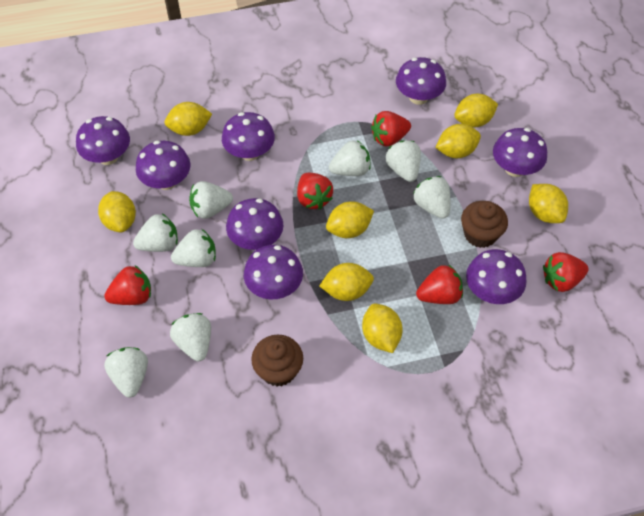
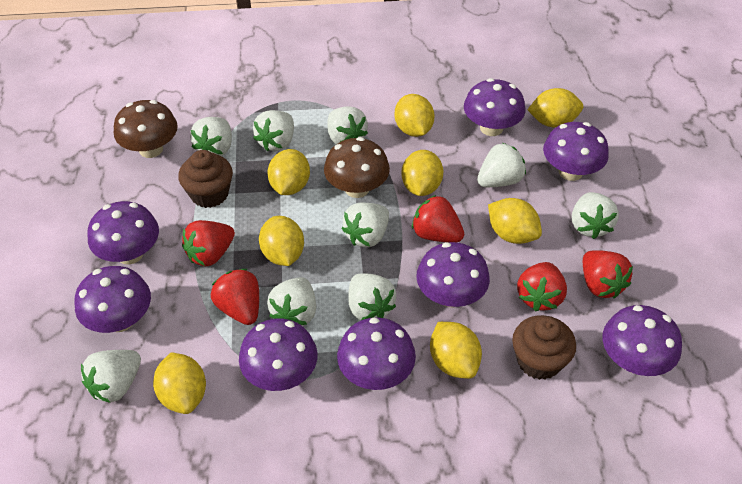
brown mushroom: none = 0 -> [114,100,178,158] [324,137,390,198] = 2
white strawberry: [104,347,148,397] [133,214,178,252] [170,313,211,361] [171,229,216,267] [189,181,233,219] [329,140,371,176] [386,140,421,182] [413,176,451,219] = 8 -> [81,350,141,403] [190,117,232,156] [253,110,294,152] [267,277,316,326] [327,106,368,144] [342,203,389,247] [349,273,396,320] [477,143,526,187] [572,192,619,239] = 9

